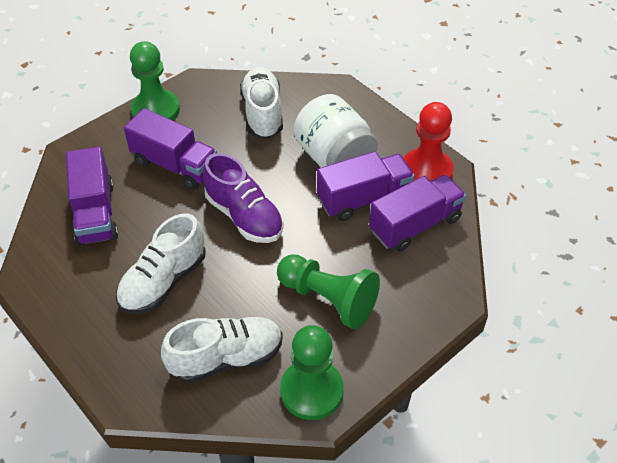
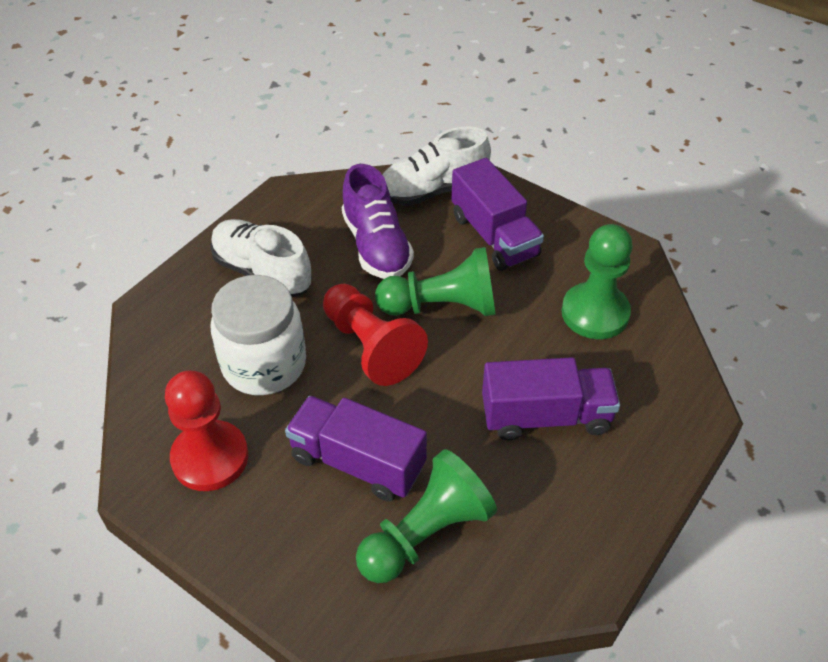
purple truck: [66,147,118,246] [124,108,217,189] [317,151,415,221] [369,175,466,252] = 4 -> [285,396,427,502] [451,158,544,271] [482,357,620,440] = 3
red pawn: [403,102,453,181] = 1 -> [165,371,249,491] [323,284,428,386] = 2
white shoe: [116,214,206,314] [161,317,283,383] [240,67,283,139] = 3 -> [210,219,312,297] [382,126,491,206] = 2

